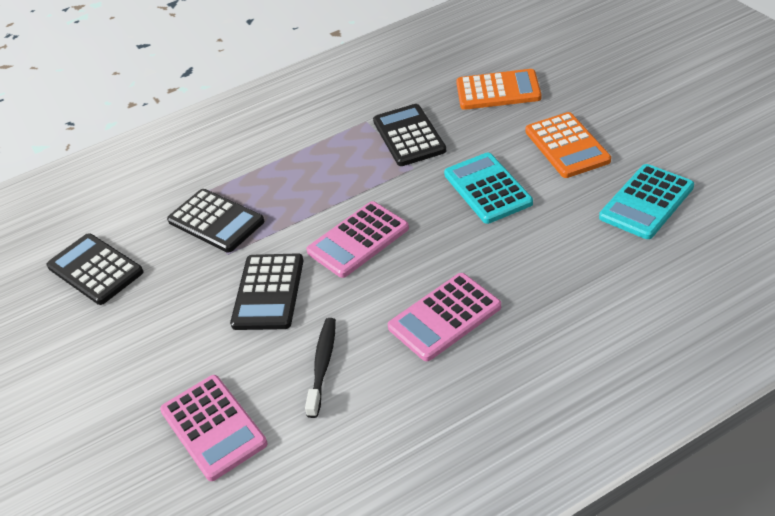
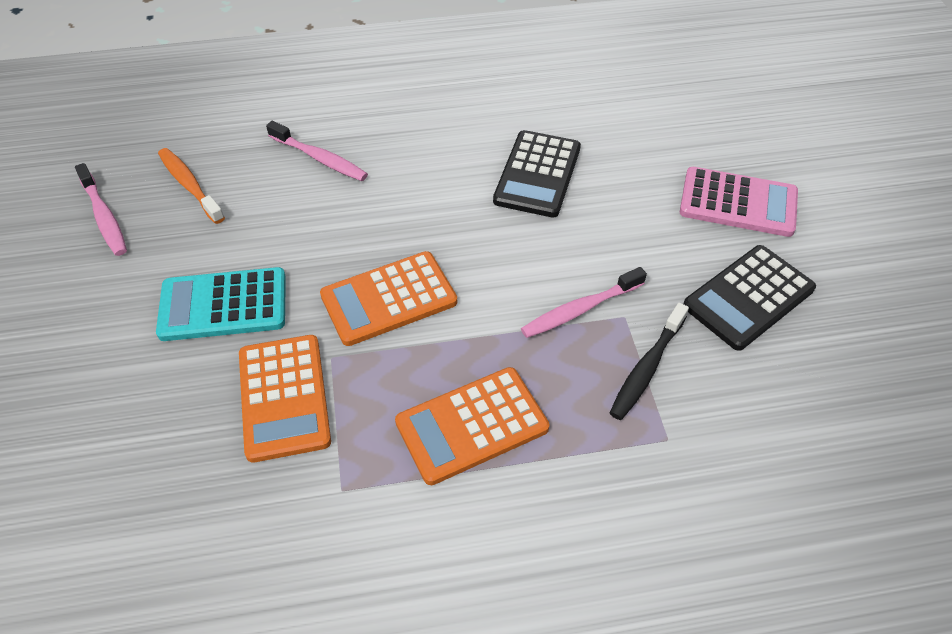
black calculator: [47,233,143,305] [167,189,264,253] [230,253,303,330] [373,104,446,166] = 4 -> [493,130,581,218] [683,245,816,351] = 2
orange calculator: [456,69,541,110] [525,112,611,178] = 2 -> [239,335,331,463] [320,251,457,346] [395,367,549,485] = 3
orange toothbrush: none = 0 -> [158,148,225,224] = 1
pink calculator: [160,375,267,481] [306,201,409,278] [388,273,501,361] = 3 -> [680,167,798,237] = 1
pink toothbrush: none = 0 -> [75,163,127,256] [266,121,368,181] [521,267,647,338] = 3
turquoise calculator: [444,152,533,224] [599,164,694,239] = 2 -> [156,267,286,341] = 1

